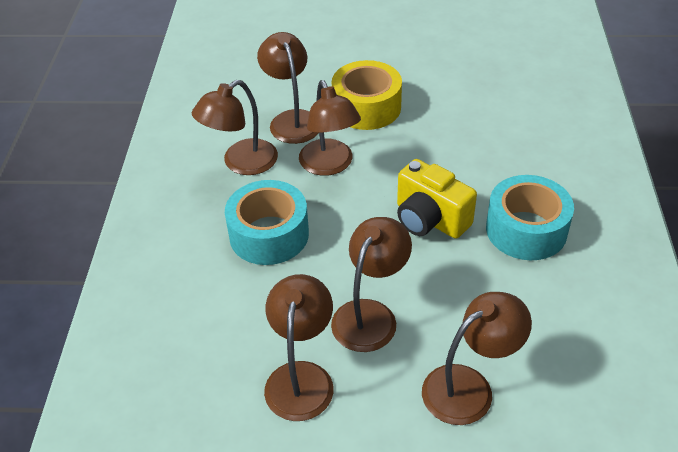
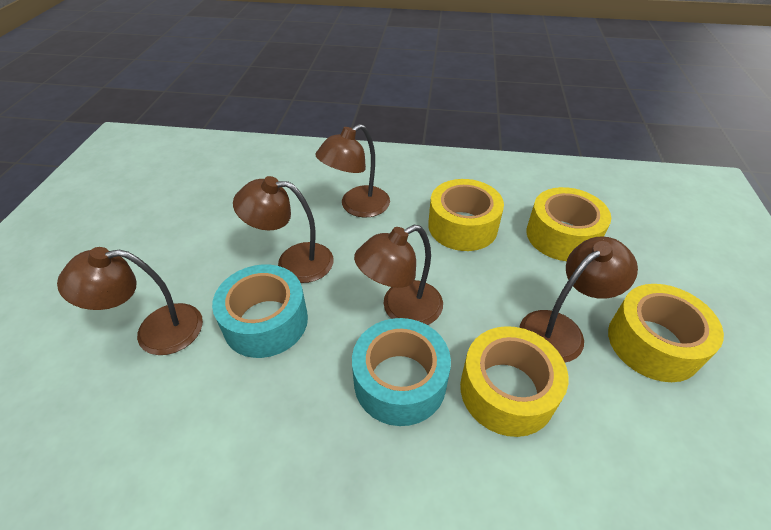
brown lamp: [192,80,278,175] [257,32,319,144] [264,274,333,421] [299,80,361,176] [331,217,412,352] [422,292,532,425] = 6 -> [57,247,203,355] [233,176,334,283] [315,124,390,218] [354,225,443,325] [520,236,638,362] = 5
yellow camera: [397,159,477,239] = 1 -> none = 0
yellow tape: [332,60,402,130] = 1 -> [428,179,504,251] [460,326,568,437] [526,187,611,261] [608,284,724,382] = 4

